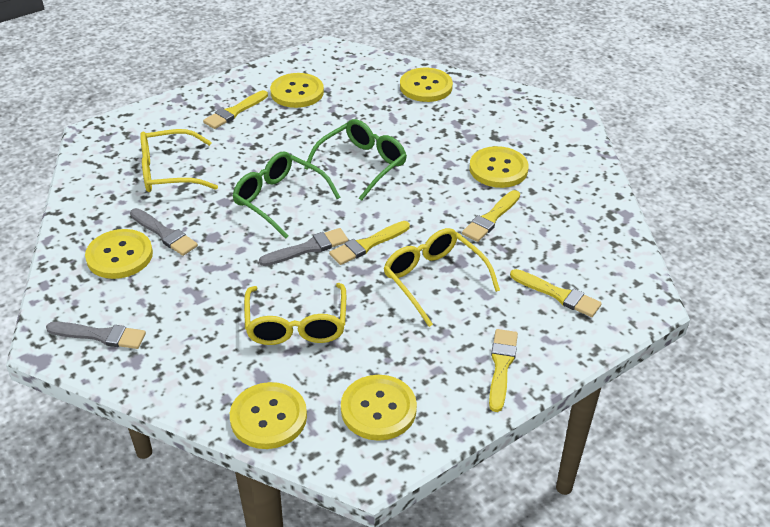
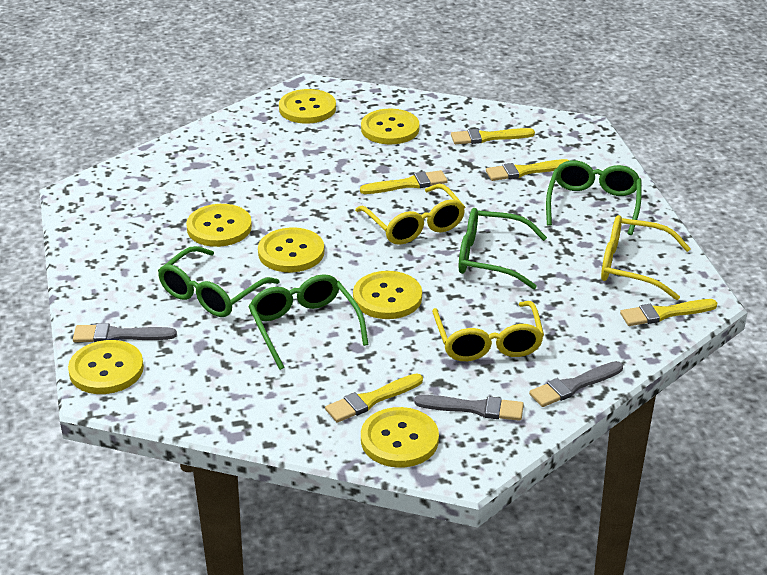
green glasses: [233,152,340,239] [304,119,407,201] = 2 -> [158,246,279,317] [248,274,369,370] [459,208,547,289] [546,160,642,235] = 4
yellow button: [85,229,153,279] [230,382,307,449] [270,73,324,108] [341,375,417,441] [400,68,453,102] [469,146,529,188] = 6 -> [68,340,144,394] [186,204,252,247] [258,228,324,272] [279,89,336,123] [353,271,422,319] [361,109,420,144] [361,407,439,468] = 7

